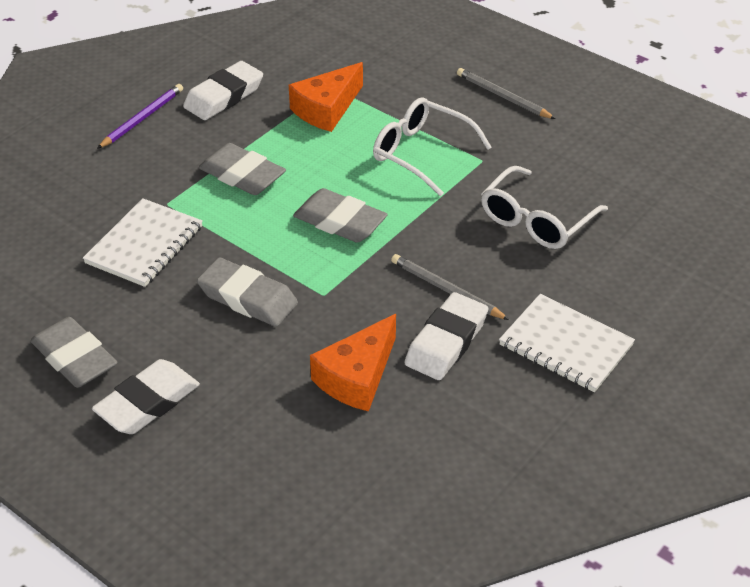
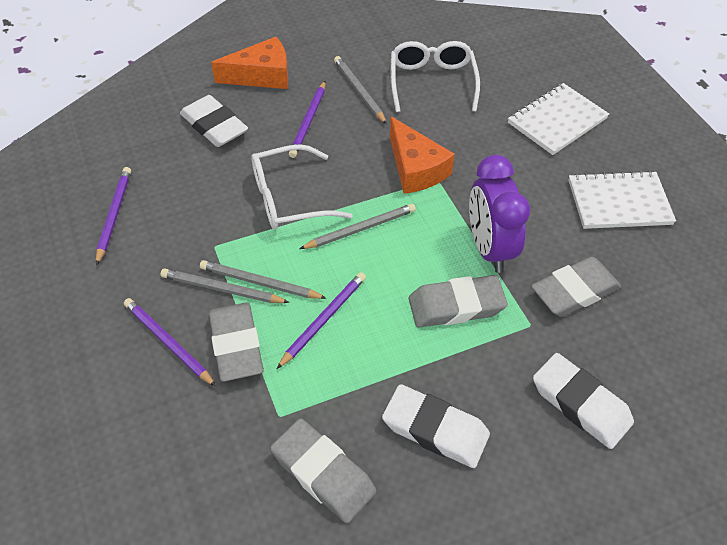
grey pencil: [391,254,509,320] [457,68,556,119] = 2 -> [161,268,290,303] [200,260,326,299] [299,204,416,249] [334,56,387,124] = 4
purple clock: none = 0 -> [469,155,530,273] = 1
purple pencil: [97,84,183,149] = 1 -> [96,167,131,266] [124,298,216,387] [277,272,366,369] [289,81,326,158] = 4

